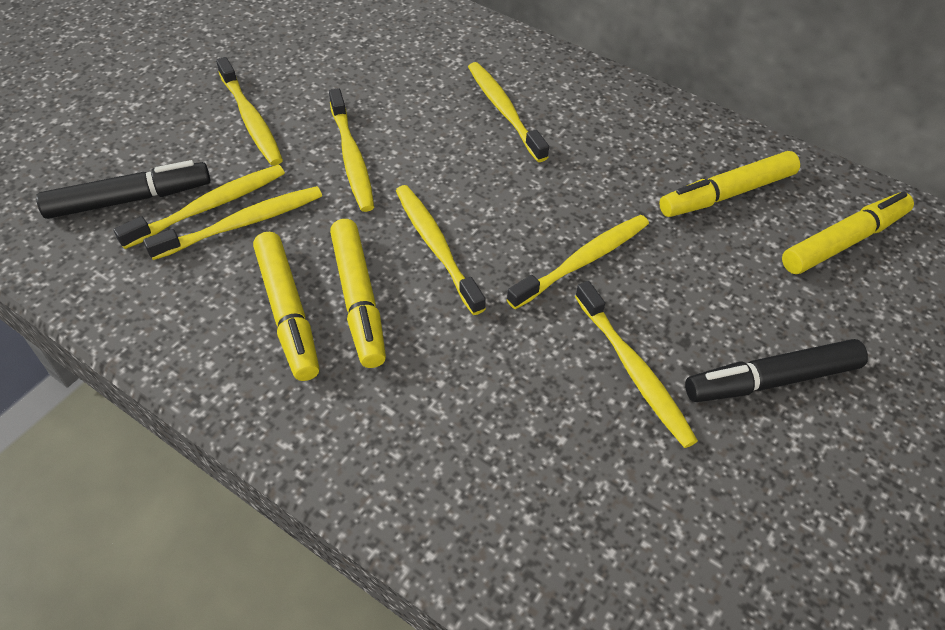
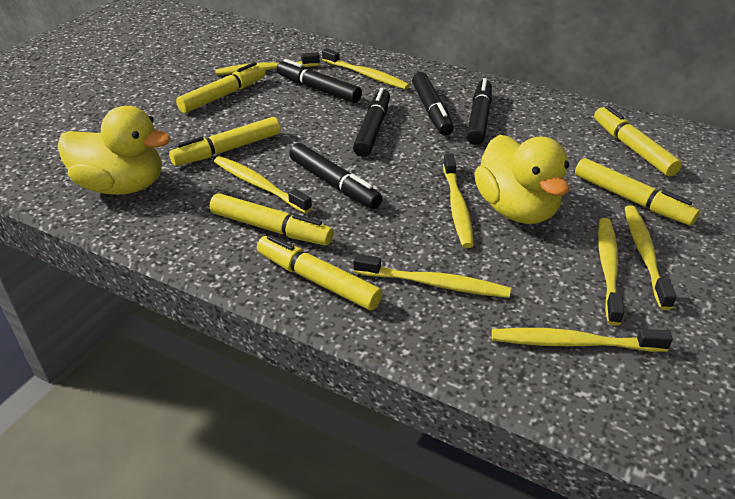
black marker: [36,160,210,219] [685,339,868,402] = 2 -> [276,59,362,103] [289,143,383,209] [353,88,390,157] [412,72,454,136] [467,78,492,145] = 5
yellow duck: none = 0 -> [57,106,171,195] [474,135,570,224] = 2
yellow marker: [253,232,319,381] [330,219,386,368] [659,151,800,217] [782,191,914,274] = 4 -> [169,117,281,166] [176,62,266,113] [210,193,333,245] [257,235,382,310] [575,158,700,226] [594,106,682,176] = 6

